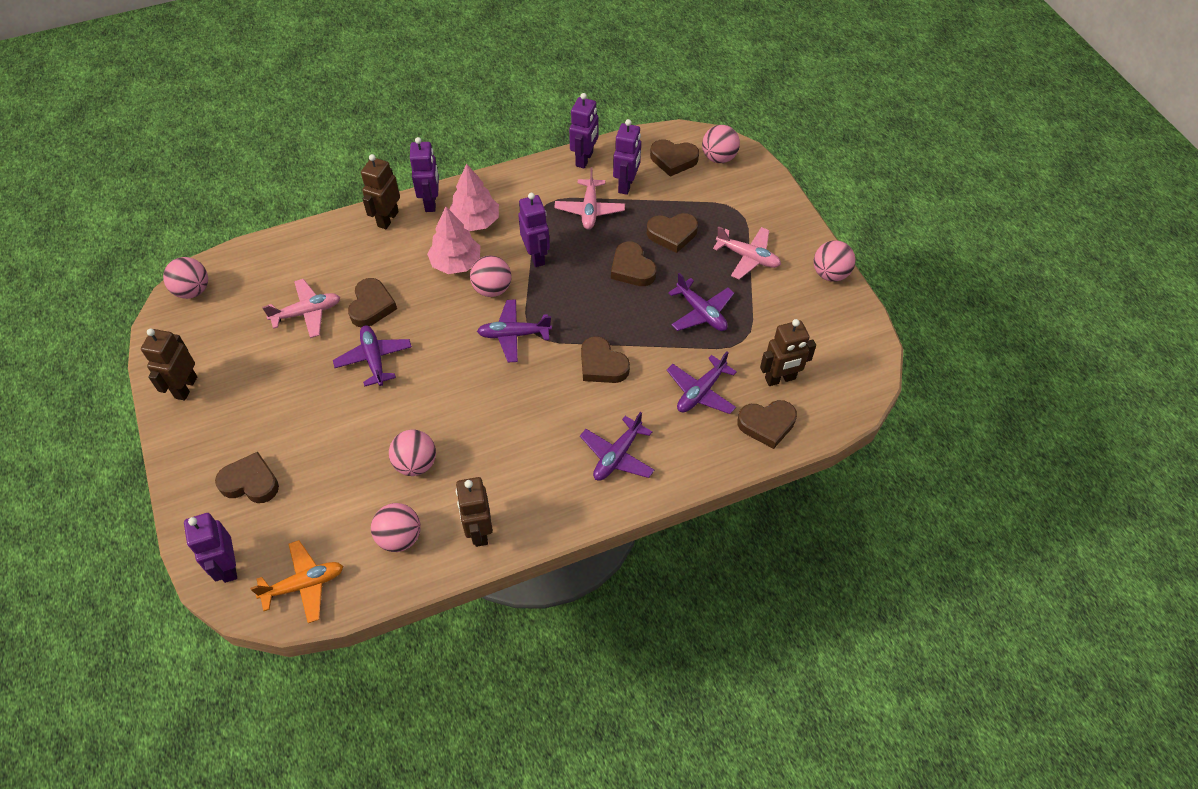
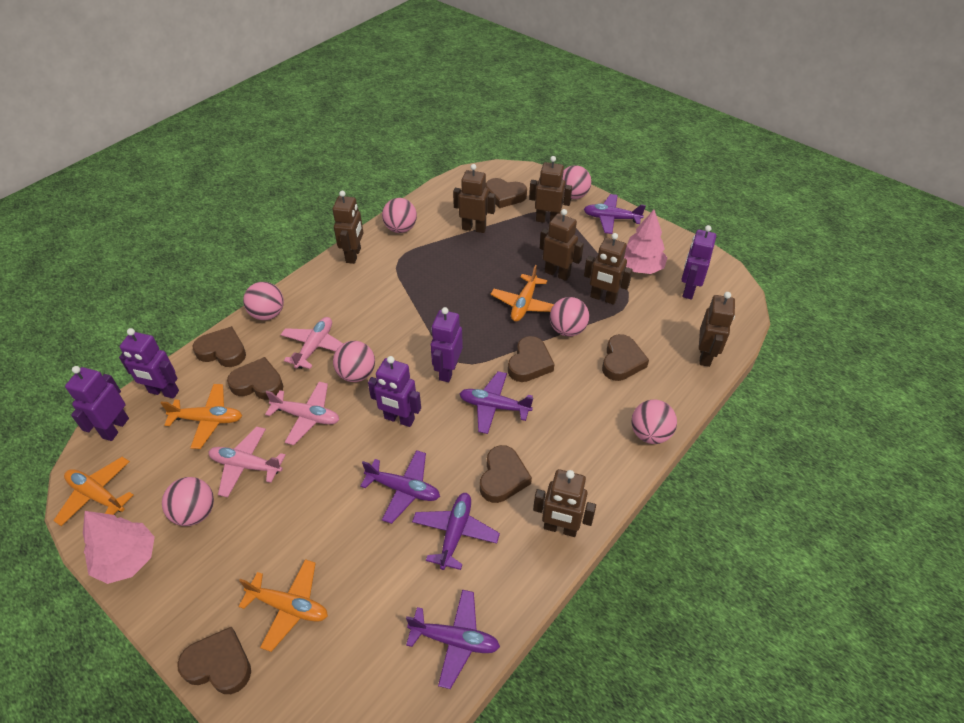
brown robot: [141,328,197,400] [361,154,400,229] [456,477,493,547] [760,319,816,386] = 4 -> [332,190,363,264] [453,164,495,233] [529,156,572,223] [533,469,596,537] [540,209,584,281] [584,233,633,305] [699,292,735,367] = 7
orange plane: [250,540,343,623] = 1 -> [53,457,133,526] [161,384,242,449] [238,559,328,652] [491,265,554,322] = 4
pink ball: [163,257,208,299] [371,503,421,552] [389,430,436,476] [470,255,511,297] [702,125,740,163] [814,240,856,282] = 6 -> [162,477,214,526] [243,282,284,320] [333,341,375,382] [382,198,417,233] [550,297,589,336] [562,165,591,199] [631,399,677,444] = 7

